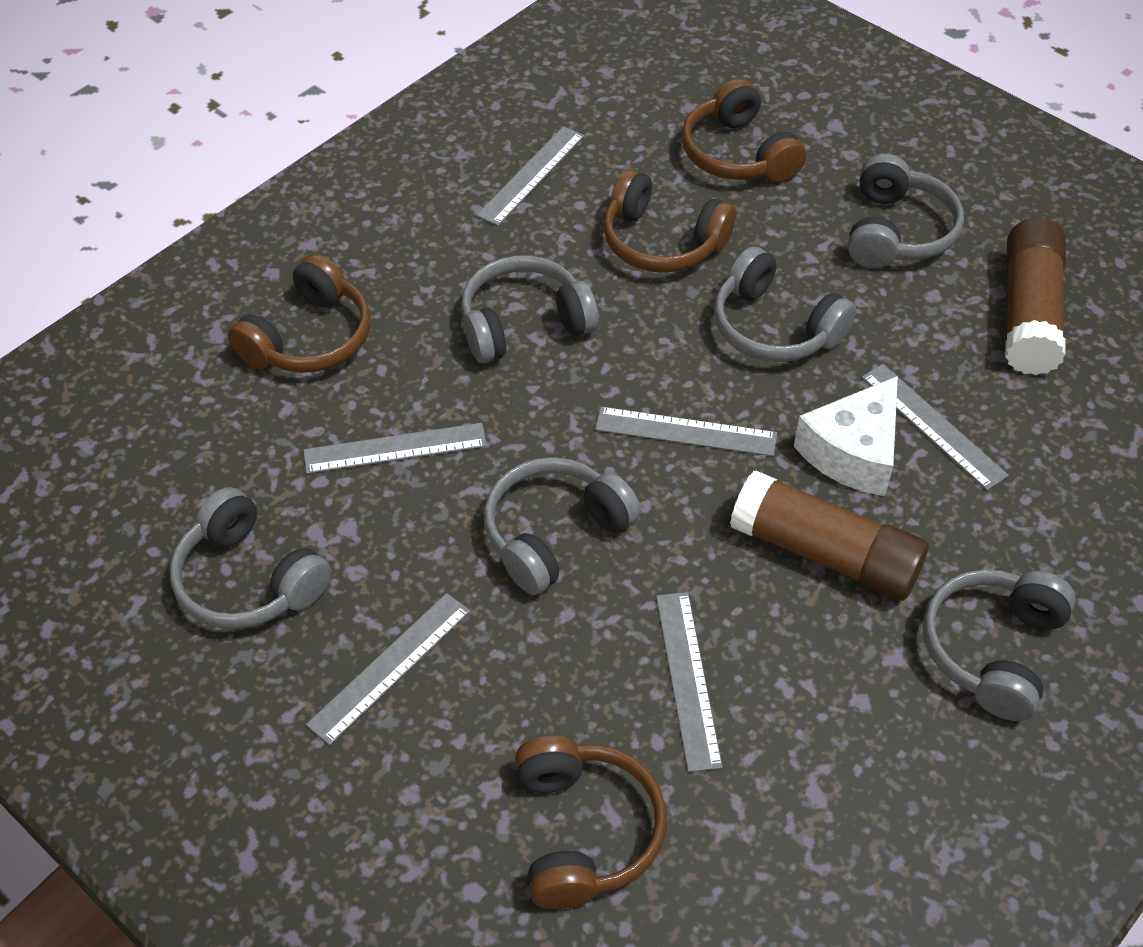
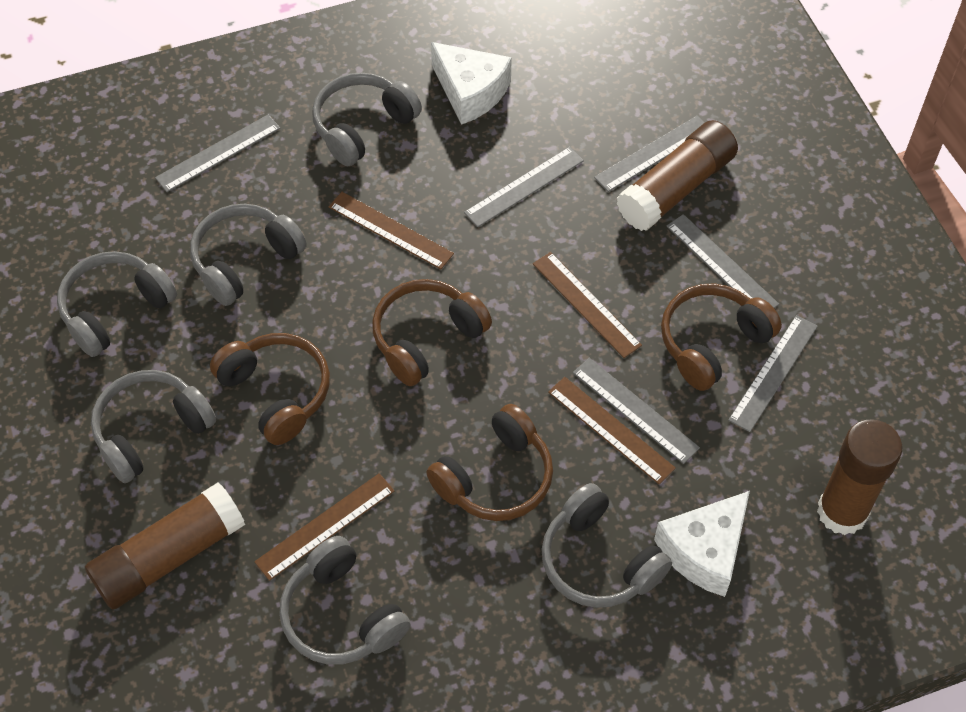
brown glue stick: [730,471,929,601] [1005,218,1066,375] = 2 -> [85,482,245,610] [616,120,738,231] [817,419,902,535] = 3
brown ruler: none = 0 -> [254,473,395,581] [329,192,454,269] [533,252,642,358] [548,377,676,484] = 4
white cheese: [794,376,898,496] = 1 -> [431,42,512,125] [654,491,750,597] = 2

